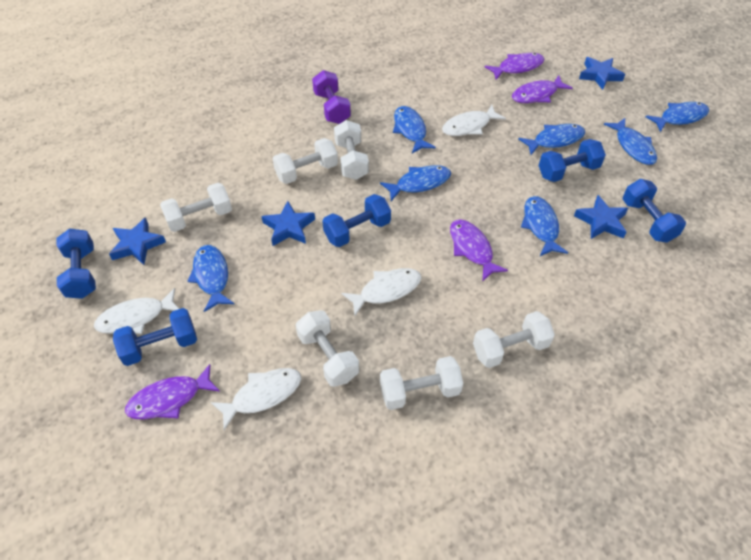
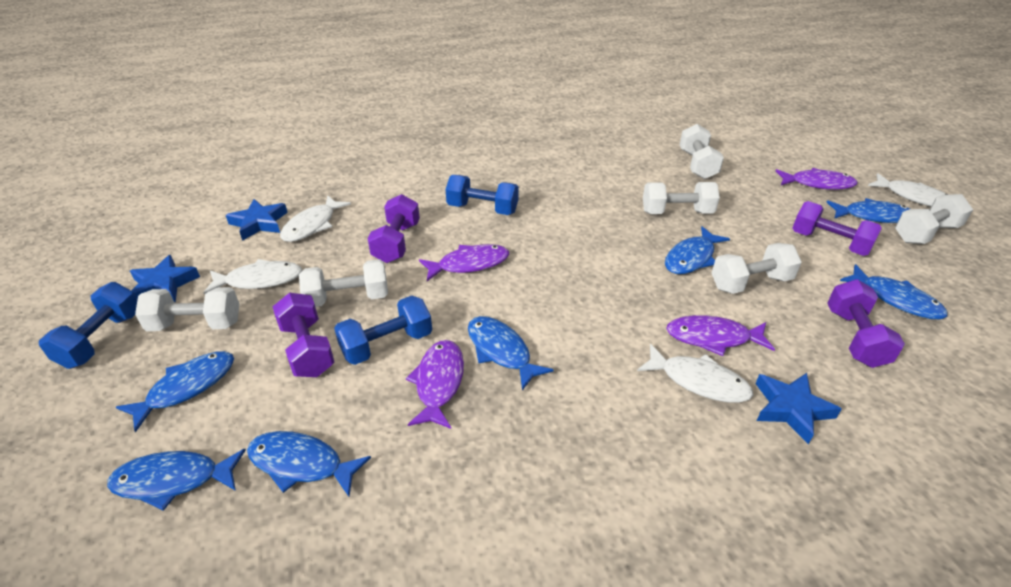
blue dumbbell: [56,229,96,299] [113,308,197,366] [322,194,391,247] [539,139,606,182] [623,179,686,243] = 5 -> [39,282,137,369] [334,295,432,365] [445,175,519,215] = 3
blue star: [109,217,166,265] [261,201,315,246] [574,195,628,239] [579,57,625,90] = 4 -> [130,255,200,303] [226,199,288,241] [756,373,841,444] = 3
purple dumbbell: [312,70,351,124] = 1 -> [272,293,335,377] [367,194,420,263] [793,201,882,256] [827,280,905,368] = 4

